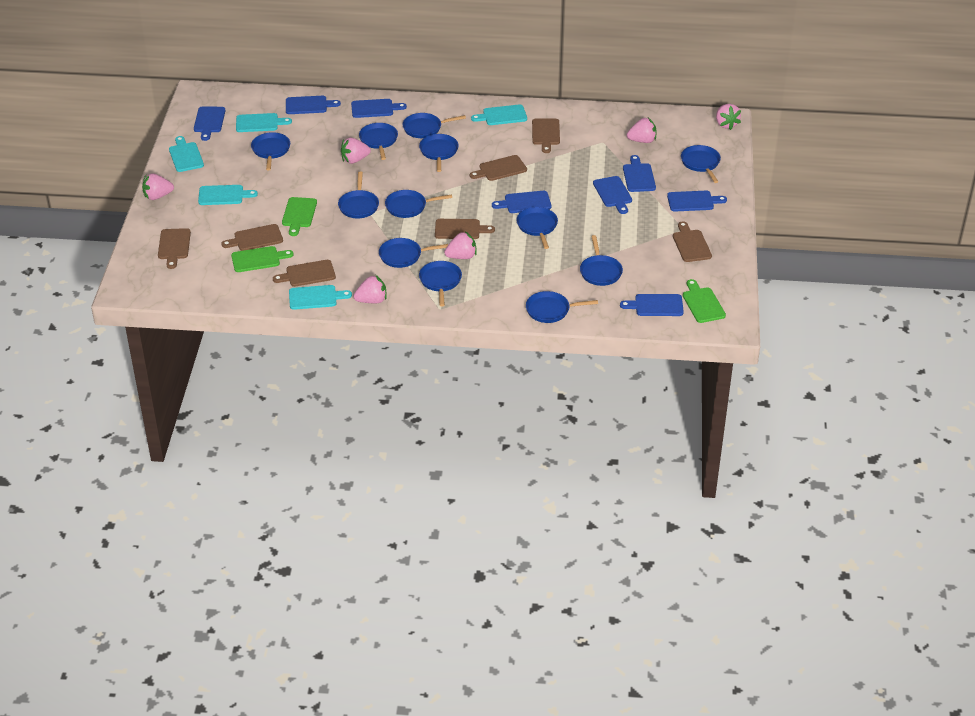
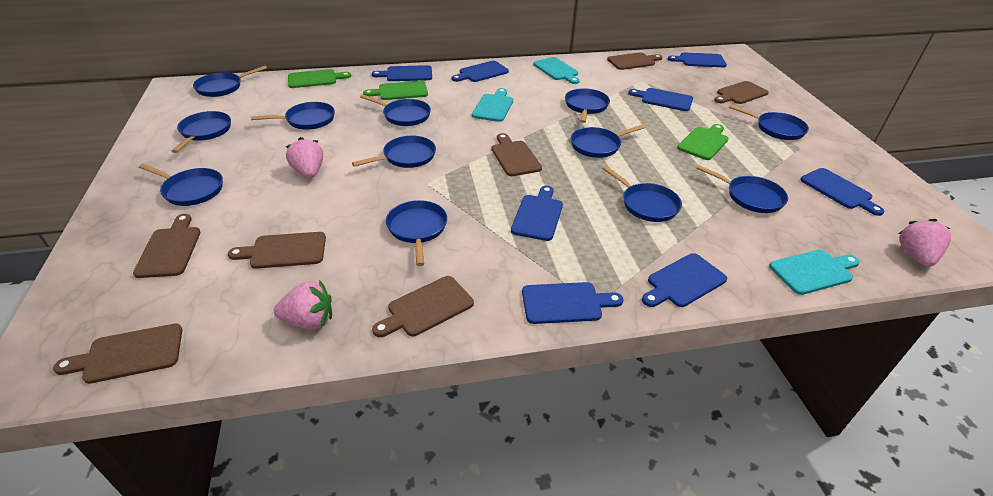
pink strawberry: [142,173,174,200] [341,138,371,164] [354,275,387,303] [444,232,477,259] [627,118,657,143] [716,104,741,130] = 6 -> [274,280,332,330] [286,137,323,178] [898,219,951,267] = 3
turquoise cutting board: [169,136,204,172] [198,185,258,205] [236,113,292,132] [289,285,352,310] [471,104,527,125] = 5 -> [472,88,513,122] [533,57,580,84] [769,250,860,295] = 3

